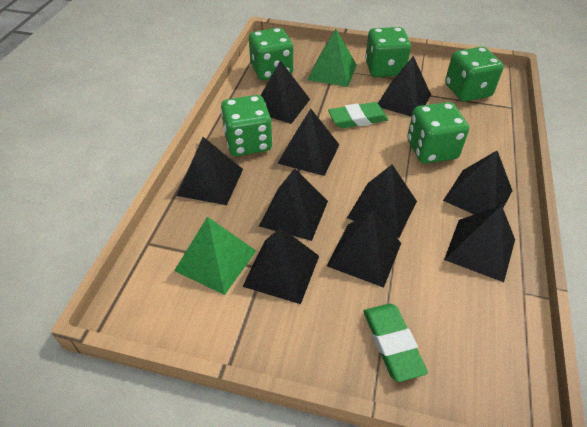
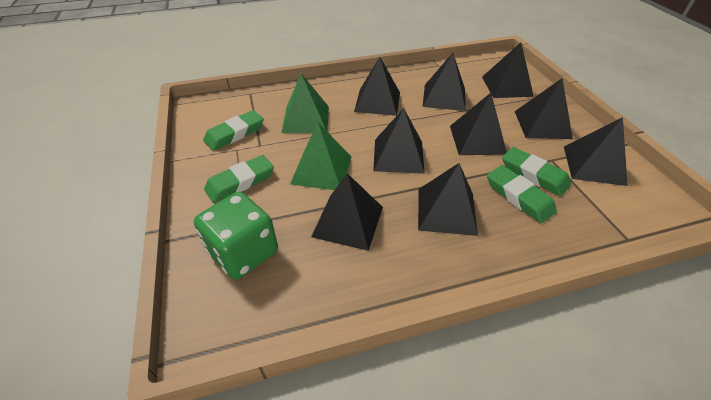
black pyramid: [177,137,243,205] [242,227,319,304] [259,168,328,241] [261,60,310,124] [277,109,339,176] [327,210,401,288] [347,165,417,238] [378,56,431,117] [443,151,512,214] [444,205,515,282] = 10 -> [311,173,383,251] [354,57,400,116] [373,108,425,174] [418,163,478,236] [423,53,466,111] [450,93,507,155] [482,42,534,98] [514,78,573,139] [564,117,628,186] = 9
green dice: [221,95,272,156] [249,27,293,80] [365,27,411,77] [407,102,469,163] [445,47,504,102] = 5 -> [194,192,278,280] = 1
green eraser: [328,102,388,128] [363,304,428,382] = 2 -> [203,110,264,151] [204,155,274,203] [487,165,557,223] [502,147,571,196] = 4

